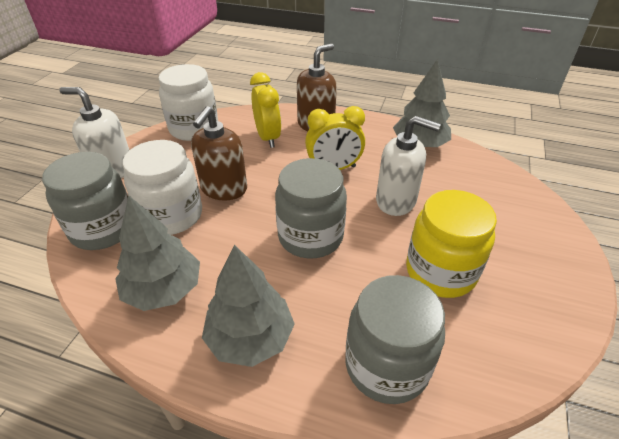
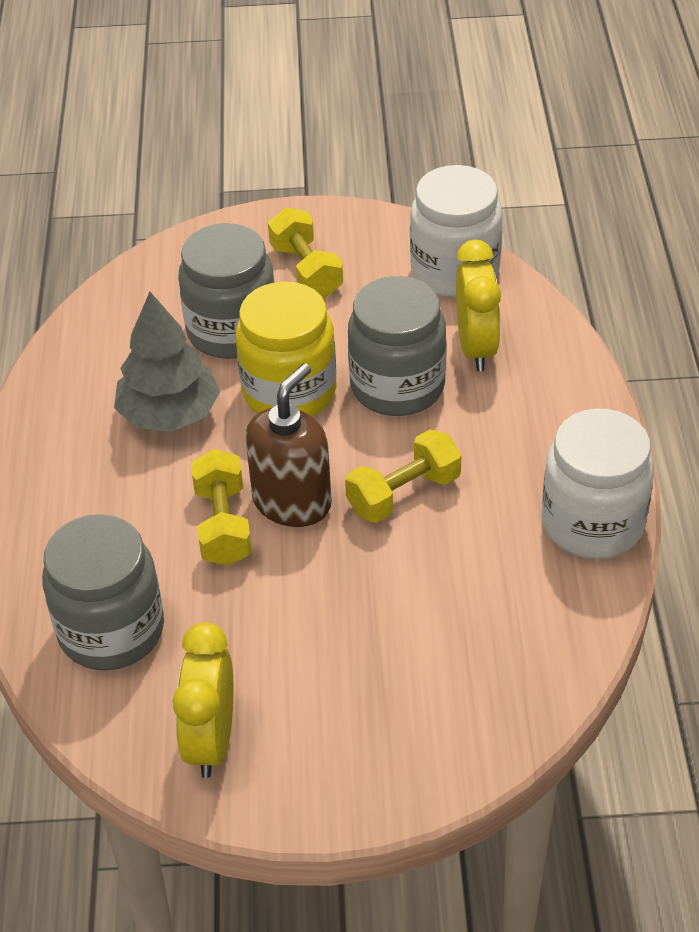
brown soap dispenser: [191,106,247,201] [297,44,337,132] = 2 -> [245,363,332,527] = 1
grey tree: [115,195,200,311] [202,245,295,367] [393,59,451,147] = 3 -> [114,292,220,432] = 1
white soap dispenser: [59,87,129,178] [376,116,441,216] = 2 -> none = 0
yellow dumbbell: none = 0 -> [191,449,252,566] [268,207,343,298] [345,429,461,523] = 3

